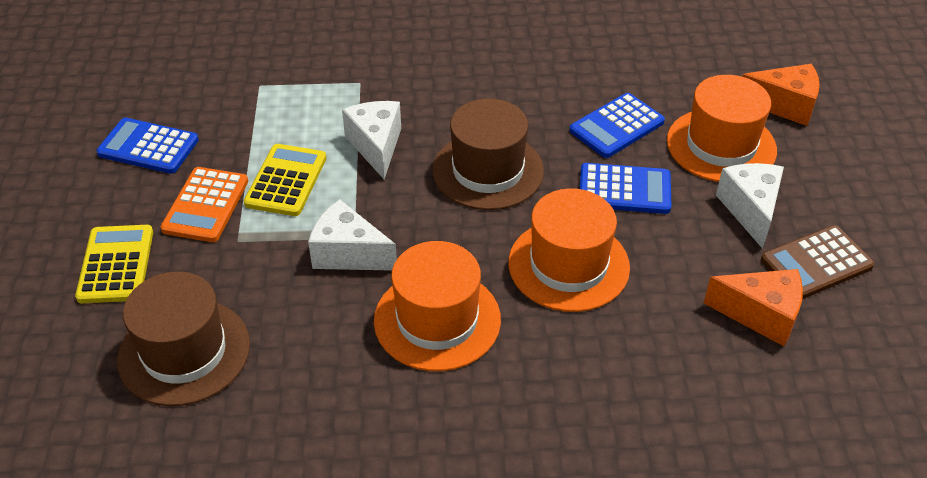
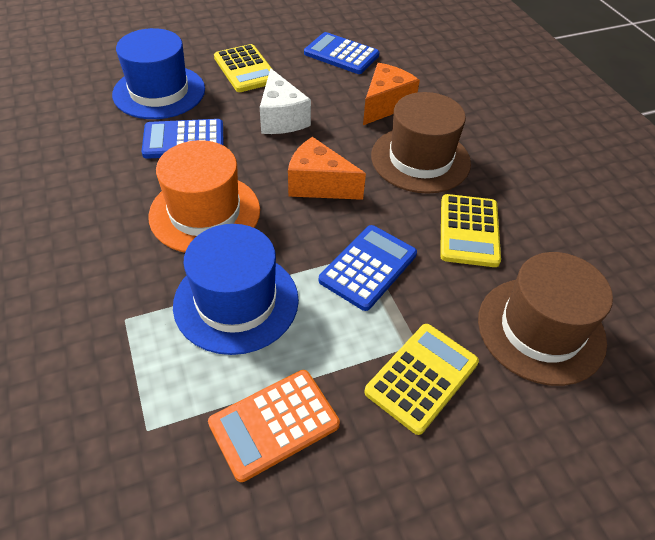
blue hat: none = 0 -> [112,28,205,119] [173,224,299,355] = 2
brown calculator: [761,225,874,299] = 1 -> none = 0
orange hat: [374,241,501,371] [509,188,630,312] [667,75,777,182] = 3 -> [148,140,260,252] = 1
white cheese: [308,199,397,271] [342,101,401,179] [716,163,784,249] = 3 -> [260,68,311,134] = 1
yellow calculator: [75,225,153,303] [244,144,326,216] = 2 -> [214,44,272,92] [364,324,479,435] [440,194,501,267] = 3

